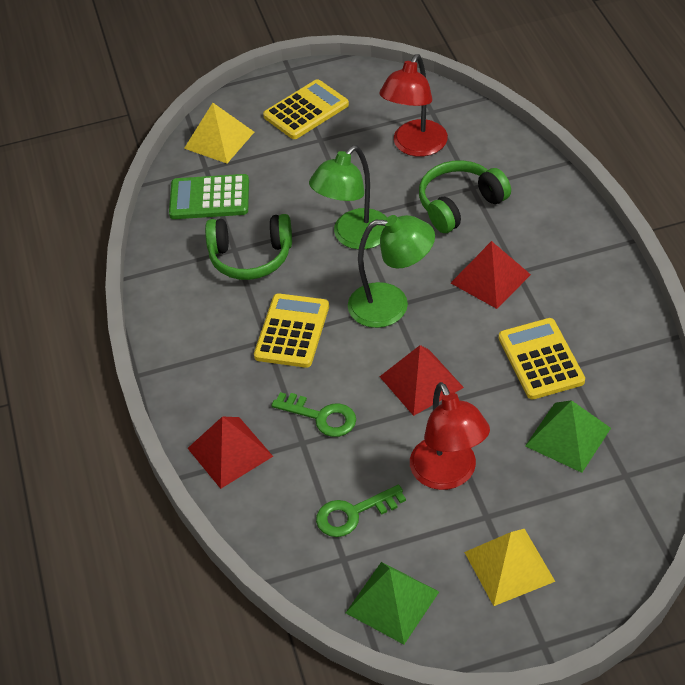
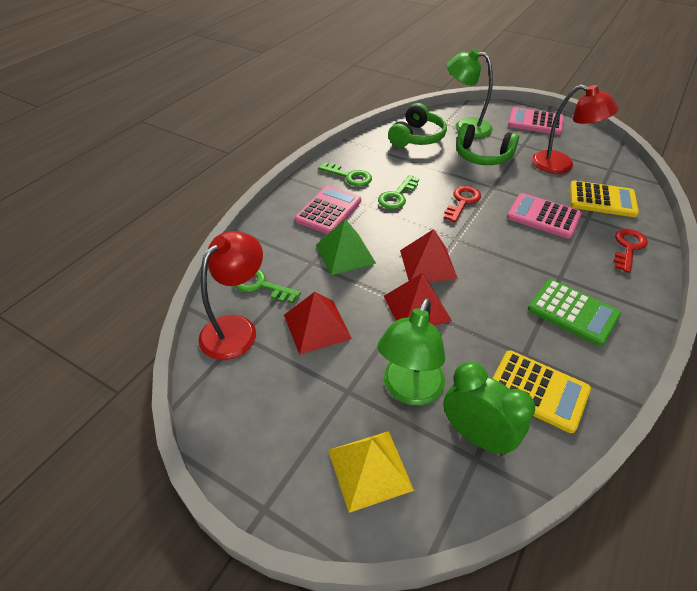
green clock: none = 0 -> [443,362,535,456] = 1
green key: [271,392,356,437] [316,485,406,537] = 2 -> [235,270,301,303] [318,162,372,186] [378,175,419,209] = 3
green pyramid: [346,562,439,645] [525,400,611,473] = 2 -> [316,219,376,275] = 1
pink calculator: none = 0 -> [295,186,361,234] [507,193,582,239] [508,107,564,135] = 3
red key: none = 0 -> [444,186,481,222] [614,229,648,273] = 2
yellow calculator: [254,293,329,368] [263,79,349,139] [499,318,585,400] = 3 -> [493,350,591,433] [570,181,639,217] = 2
yellow pyramid: [184,103,254,164] [464,529,556,606] = 2 -> [328,431,414,513] = 1

